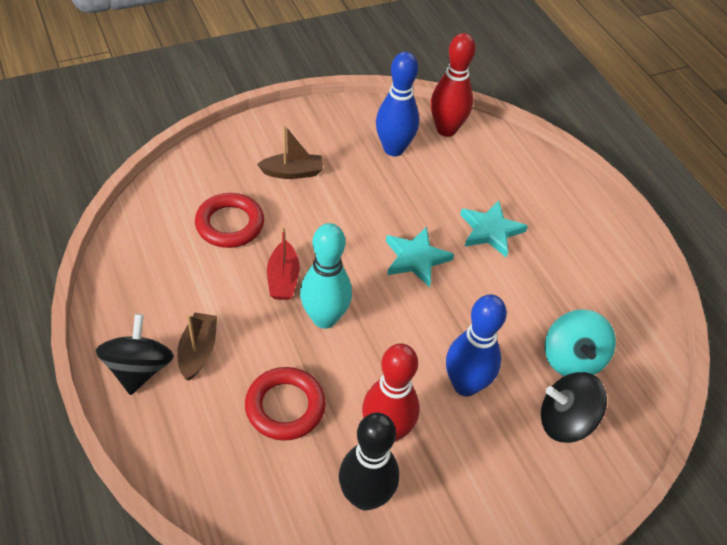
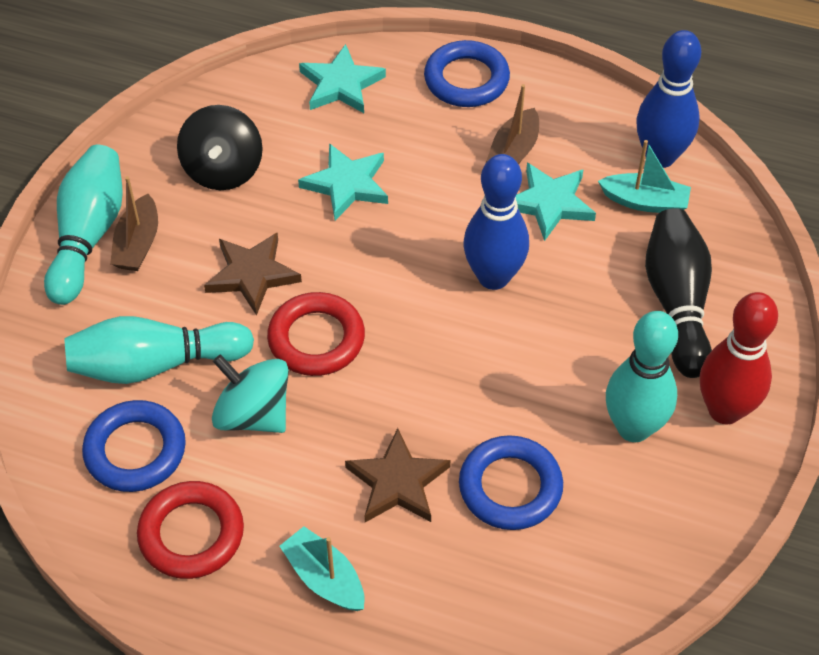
black spinning top: [96,314,174,395] [541,372,607,443] = 2 -> [177,105,263,190] = 1
blue ring: none = 0 -> [82,400,186,492] [424,40,510,107] [459,435,563,530] = 3
brown star: none = 0 -> [204,233,302,316] [345,428,450,522] = 2
red boat: [267,227,300,300] = 1 -> none = 0
red bowling pin: [362,343,420,442] [431,33,476,137] = 2 -> [700,292,778,424] = 1
turquoise boat: none = 0 -> [280,526,364,611] [598,140,691,213] = 2
turquoise bowling pin: [300,223,352,329] = 1 -> [44,145,123,305] [64,316,254,384] [606,311,678,442] = 3
turquoise star: [386,227,454,287] [460,201,528,257] = 2 -> [298,143,388,221] [299,44,386,113] [516,163,596,241] = 3

